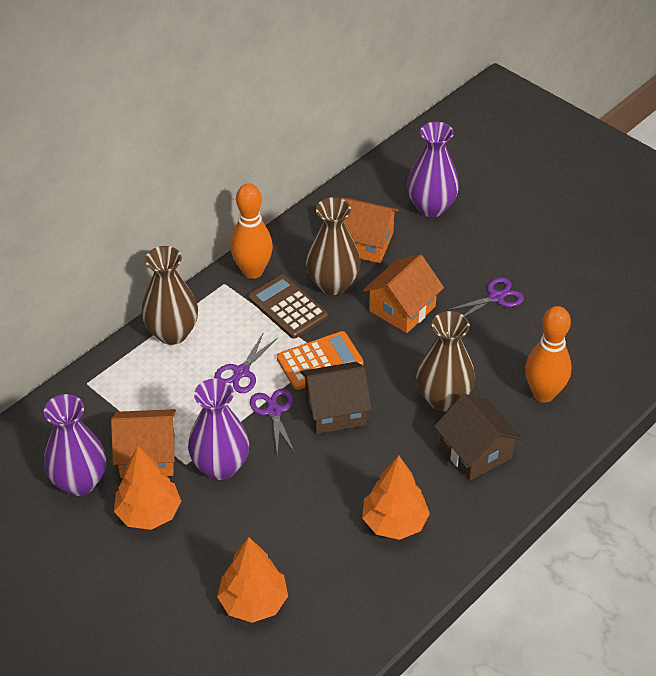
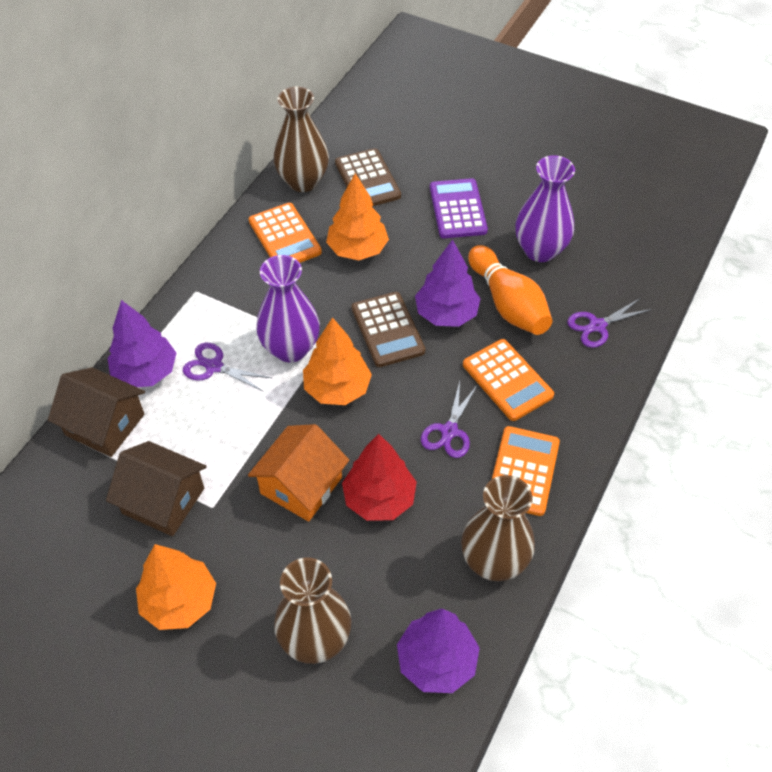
brown calculator: [248,275,328,339] = 1 -> [335,148,401,206] [352,292,425,367] = 2
orange bowling pin: [230,183,273,279] [525,306,572,402] = 2 -> [468,245,552,335] = 1
orange calculator: [277,331,364,390] = 1 -> [249,203,322,263] [463,339,554,421] [492,426,560,516] = 3
orange house: [111,409,176,478] [341,198,399,263] [363,254,444,333] = 3 -> [248,424,349,522] = 1
purple calculator: none = 0 -> [430,178,488,238] = 1
purple tree: none = 0 -> [108,300,176,387] [397,609,480,693] [415,239,481,327] = 3
purple vase: [44,394,106,496] [188,379,249,480] [407,122,459,217] = 3 -> [256,255,320,362] [515,155,575,262] = 2
red tree: none = 0 -> [342,434,417,521] = 1

